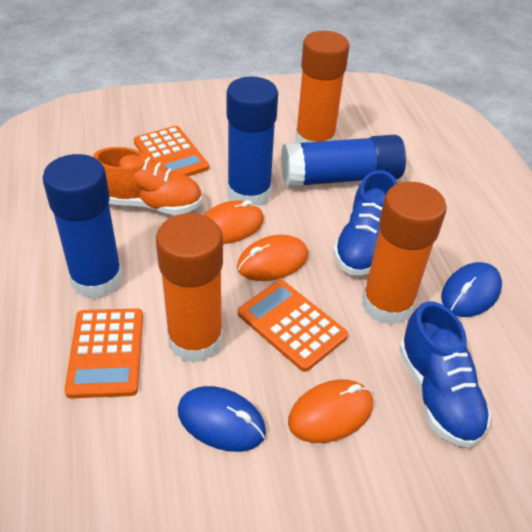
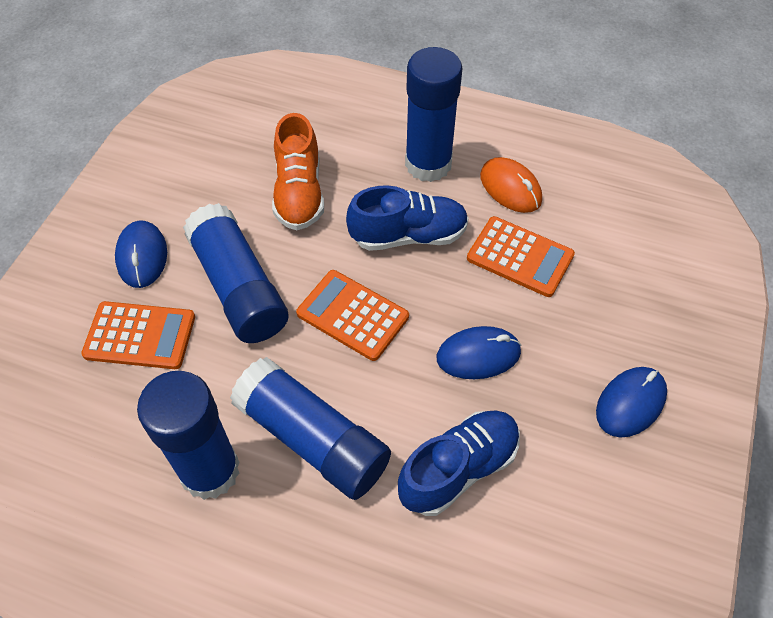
blue glue stick: [42,154,123,299] [227,76,278,206] [281,135,406,188] = 3 -> [137,371,240,500] [183,203,289,343] [230,357,391,500] [405,47,463,182] = 4
blue mouse: [178,386,266,452] [441,262,502,317] = 2 -> [115,220,167,288] [437,326,521,379] [596,367,667,438] = 3
orange glue stick: [156,213,223,363] [295,31,349,143] [362,182,446,325] = 3 -> none = 0
orange mouse: [204,200,264,244] [237,235,308,281] [288,380,373,443] = 3 -> [480,157,542,213] = 1

